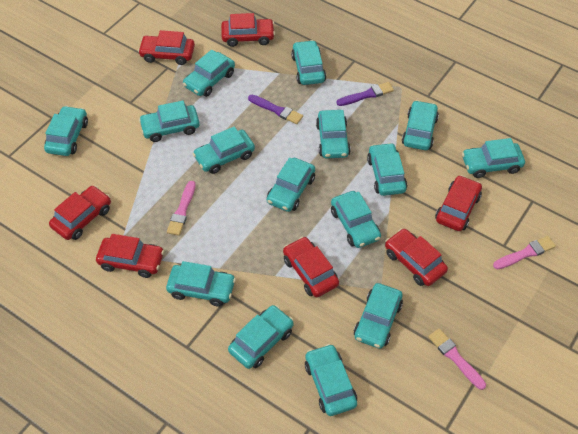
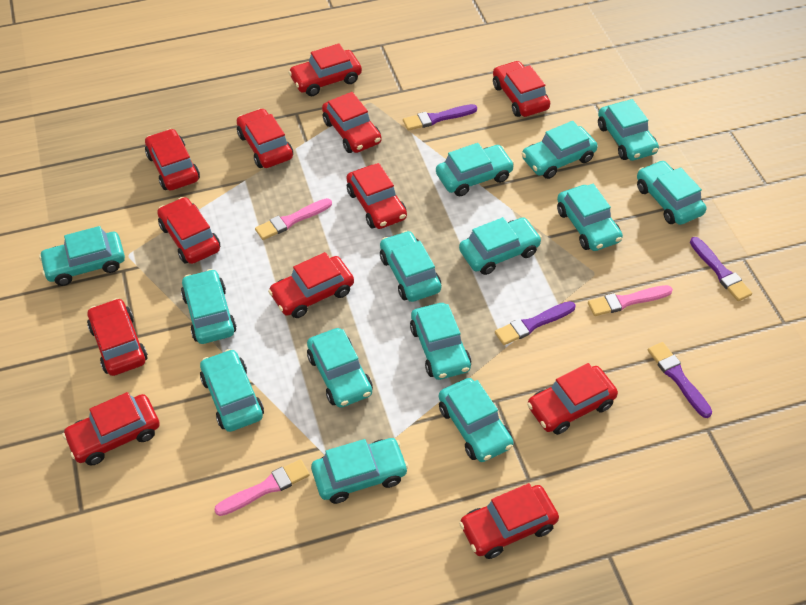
purple brush: [248,95,303,124] [336,82,394,106] = 2 -> [403,104,477,131] [495,301,576,345] [648,342,712,418] [690,237,752,301] = 4
red car: [49,186,111,240] [96,234,164,278] [138,30,195,65] [221,13,275,47] [283,237,339,297] [385,229,448,286] [435,175,482,231] = 7 -> [62,392,160,466] [87,298,148,376] [145,129,200,191] [157,197,220,264] [237,108,293,168] [268,252,354,318] [288,43,362,96] [322,92,382,153] [346,163,407,229] [459,483,559,559] [493,61,550,117] [527,363,618,435] = 12
turquoise car: [44,106,88,156] [139,101,200,142] [166,261,236,307] [183,50,235,97] [193,126,255,174] [228,305,293,369] [267,158,315,212] [291,40,326,85] [305,344,357,416] [316,110,351,159] [331,191,381,248] [354,283,403,349] [367,143,407,196] [402,100,439,150] [462,138,525,178] = 15 -> [39,226,125,286] [181,269,237,344] [200,349,264,432] [307,328,373,408] [311,438,408,504] [380,231,441,302] [410,303,471,380] [436,143,514,196] [439,378,514,462] [459,217,542,275] [522,121,598,179] [557,184,623,251] [598,99,659,161] [637,160,707,225] = 14

